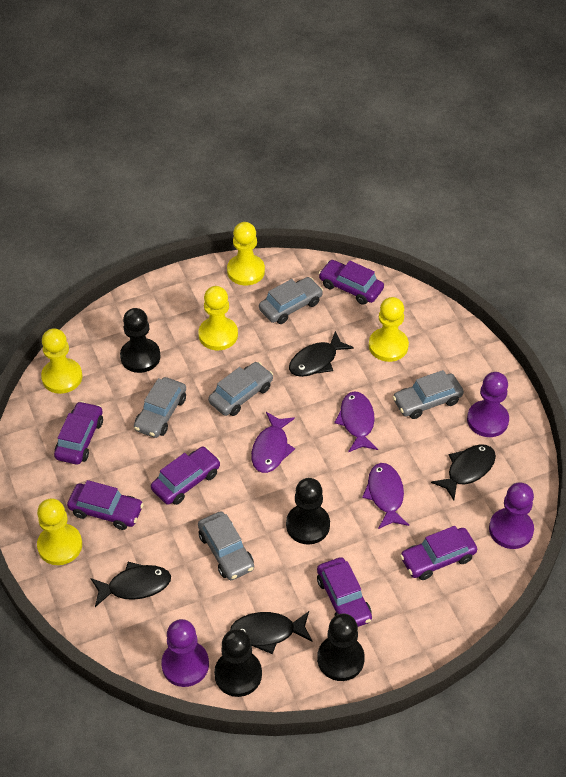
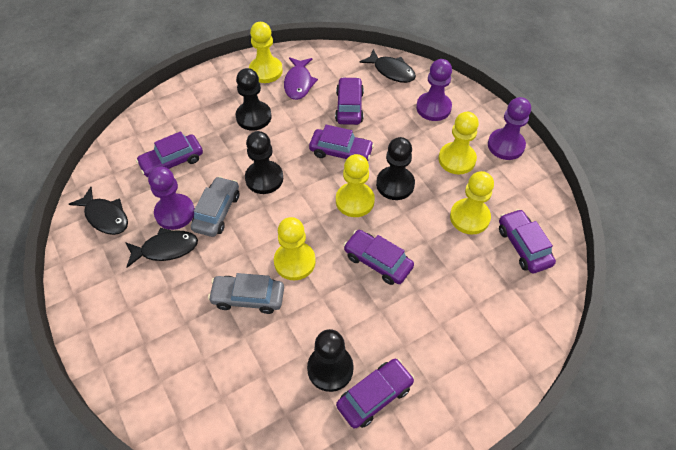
black fish: [90,562,171,607] [230,611,312,654] [289,331,354,377] [431,444,496,500] = 4 -> [69,187,128,235] [125,228,198,268] [359,49,416,83] = 3
grey car: [134,377,186,438] [198,511,254,580] [208,362,273,416] [259,277,323,324] [393,370,464,419] = 5 -> [191,176,239,237] [208,273,284,314] = 2
purple fish: [251,412,295,473] [334,391,378,452] [362,463,409,529] = 3 -> [284,57,318,100] = 1

